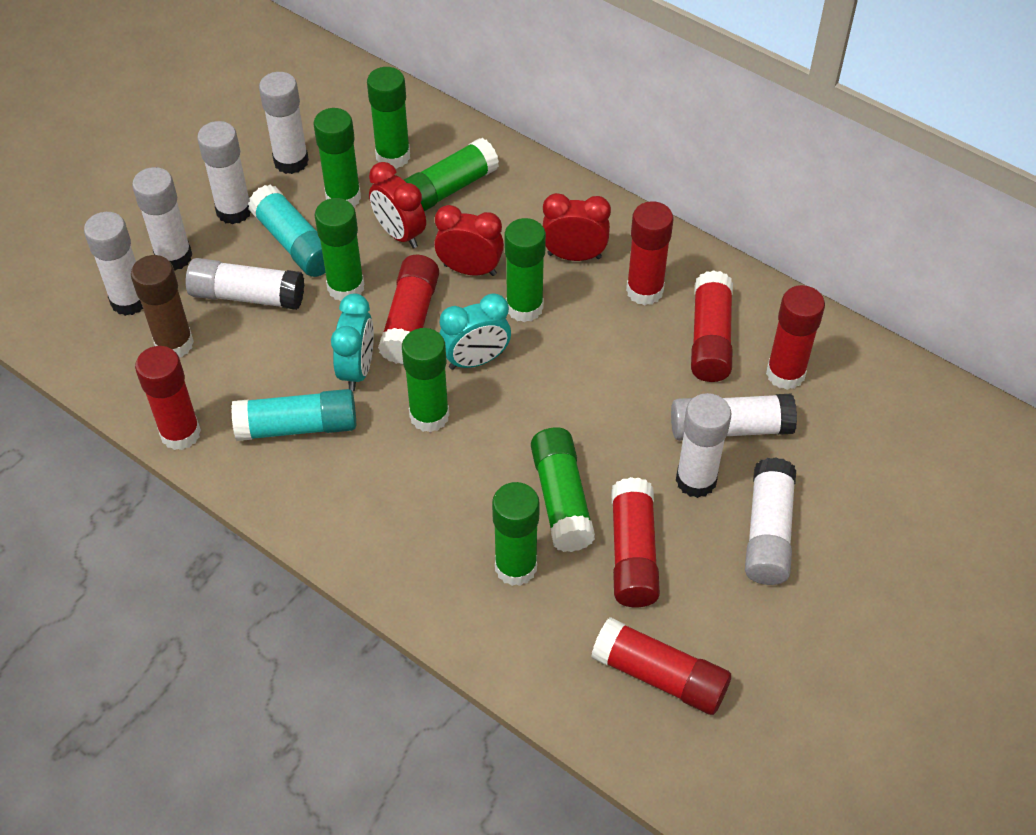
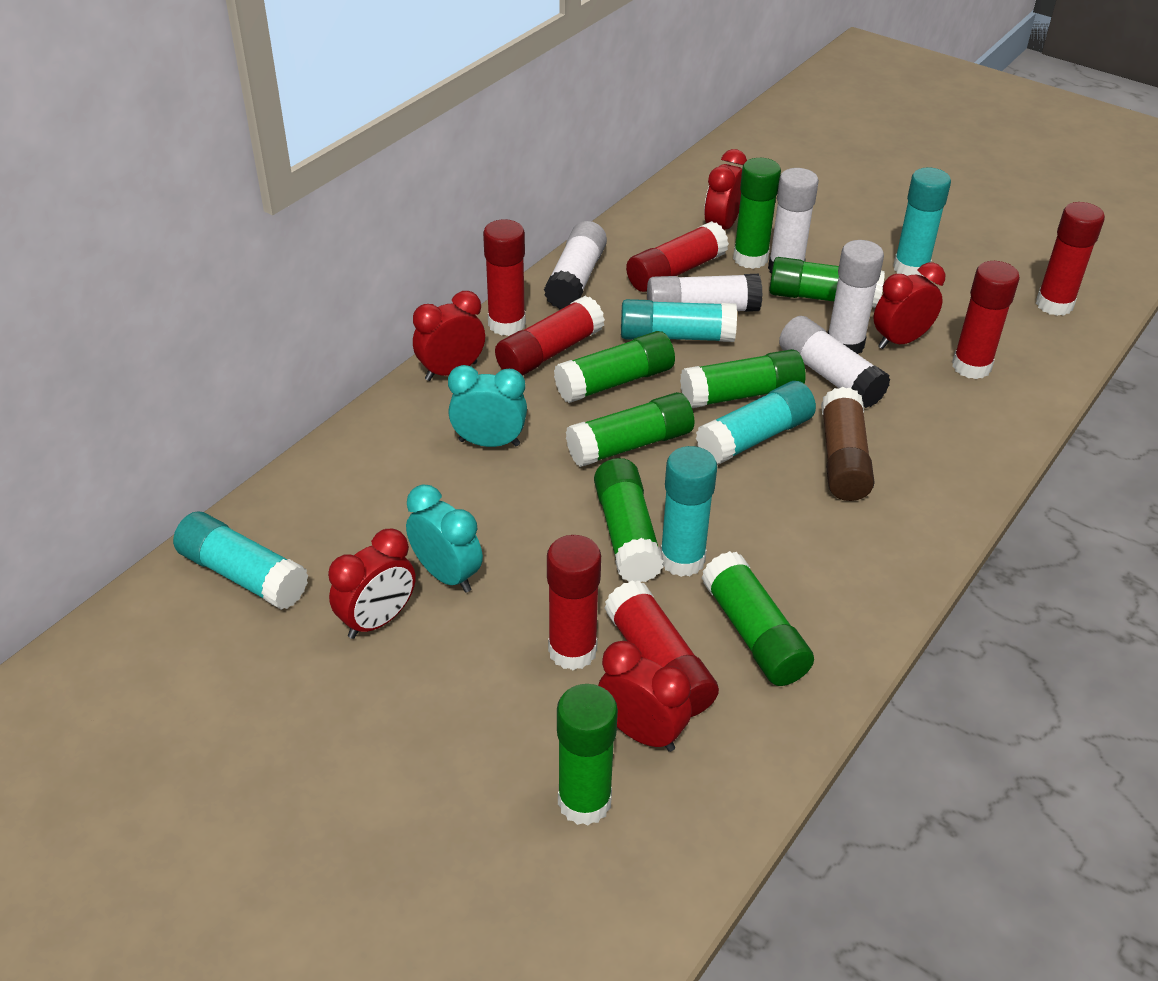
red clock: [369,162,426,248] [434,205,504,276] [543,193,611,261] = 3 -> [328,529,416,639] [413,291,485,381] [598,641,692,752] [704,149,747,230] [874,263,945,349] = 5
turquoise glue stick: [231,389,356,441] [248,184,326,277] = 2 -> [173,512,308,610] [621,299,737,342] [660,446,717,577] [696,381,816,465] [893,168,951,276] = 5
white glue stick: [84,212,143,316] [132,167,192,271] [186,258,304,310] [197,121,251,224] [259,72,309,174] [671,394,797,441] [676,393,731,498] [745,457,796,585] = 8 -> [544,221,607,309] [647,274,763,312] [768,168,819,273] [779,316,891,408] [828,240,884,354] = 5

